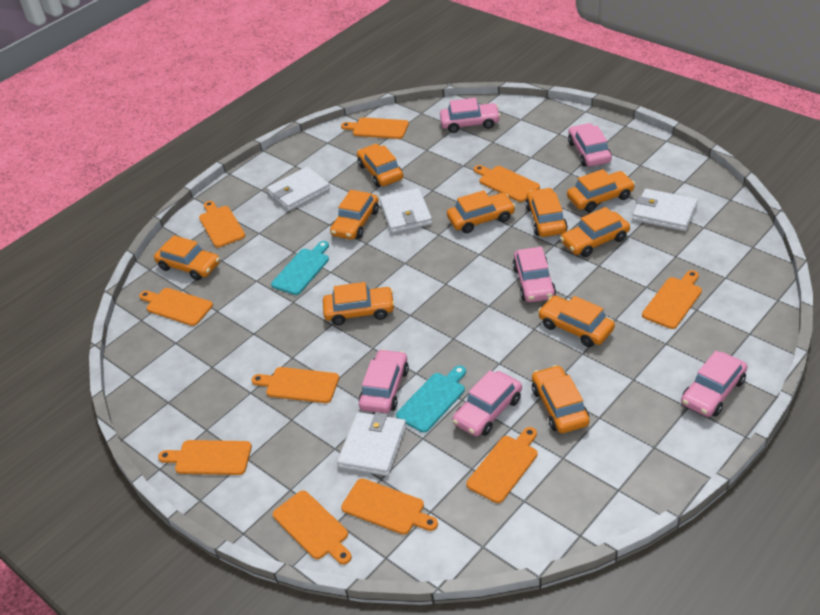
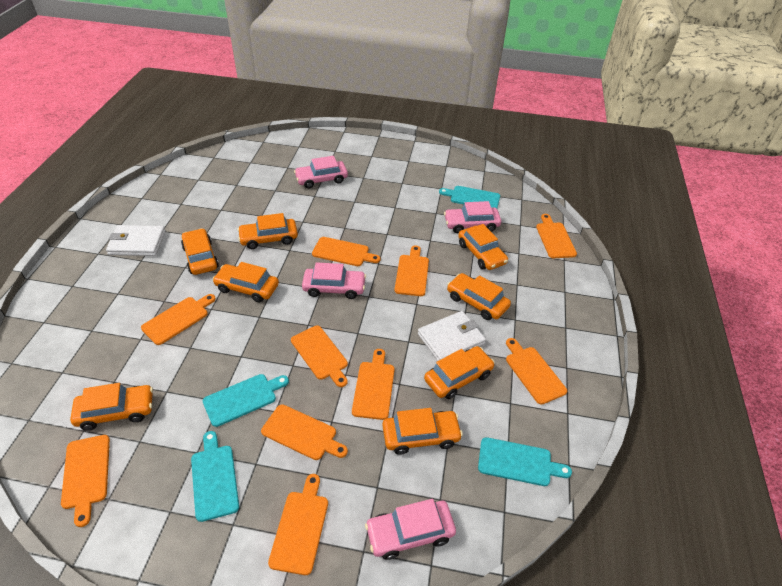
orange car: [154,235,220,281] [323,282,395,325] [330,190,379,240] [357,144,403,187] [447,190,516,233] [525,188,568,237] [532,365,590,433] [538,296,615,347] [560,207,630,257] [567,169,635,212] = 10 -> [70,383,153,431] [181,228,219,275] [213,262,279,303] [237,213,298,249] [382,408,463,455] [424,346,495,399] [447,273,511,320] [458,224,508,270] = 8
pink car: [359,349,409,413] [440,98,500,133] [452,370,522,437] [513,247,556,302] [568,123,612,167] [681,351,747,417] = 6 -> [294,156,348,189] [302,262,366,299] [365,499,456,560] [444,201,501,233] = 4
turquoise cutting board: [271,241,329,295] [396,366,466,433] = 2 -> [191,431,239,522] [203,374,289,427] [439,186,500,208] [478,437,572,486] = 4
white wallet: [267,167,330,211] [337,412,406,476] [379,188,432,233] [632,189,698,231] = 4 -> [106,225,166,256] [418,311,486,361] = 2

